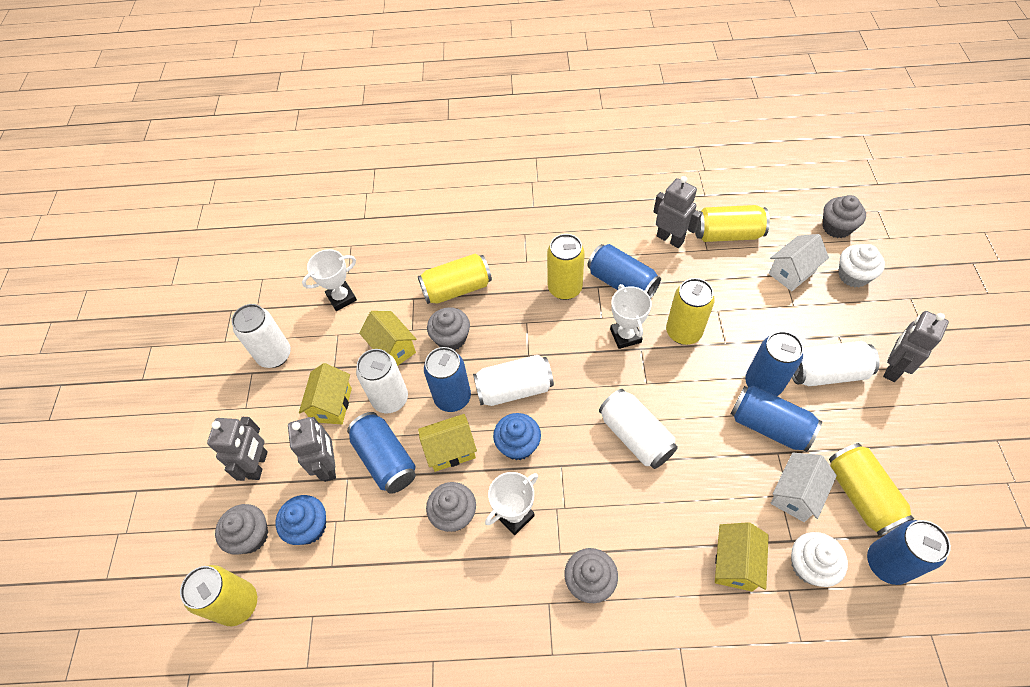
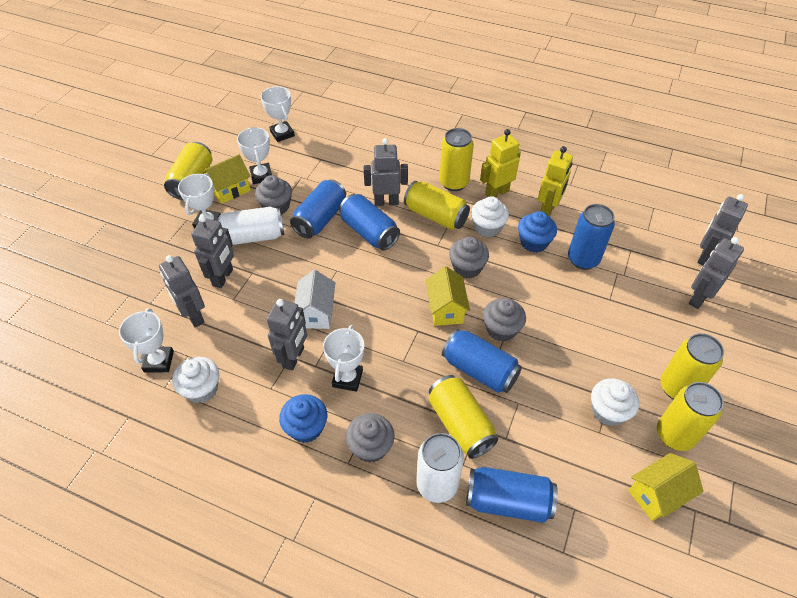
blue can: [347,412,416,494] [424,347,471,412] [587,244,661,298] [731,386,822,452] [745,331,803,396] [867,520,951,585] = 6 -> [290,179,346,239] [339,194,400,250] [442,329,522,393] [466,467,558,523] [568,204,615,270] = 5
grey cupcake: [215,504,268,555] [426,482,476,532] [427,307,470,350] [564,548,618,603] [823,195,866,238] = 5 -> [255,175,292,214] [346,413,395,463] [449,237,489,279] [483,298,526,342] = 4
grey robot: [207,417,268,481] [288,417,336,482] [654,176,702,248] [883,311,949,382] = 4 -> [159,255,205,327] [191,215,234,288] [267,299,307,371] [364,138,408,206] [689,237,744,309] [697,194,748,265] = 6
white can: [231,304,291,368] [356,349,408,413] [473,355,554,406] [599,389,678,469] [792,341,880,386] = 5 -> [215,207,284,245] [416,433,464,503] = 2
white cupcake: [791,532,848,587] [838,244,885,287] = 2 -> [172,357,219,403] [471,196,509,237] [591,378,639,426] = 3
white house: [769,234,829,291] [771,453,837,522] = 2 -> [295,270,335,329] = 1
white trophy: [302,249,357,311] [485,472,538,535] [610,284,652,349] = 3 -> [119,308,174,372] [178,173,221,229] [237,127,272,184] [261,86,295,142] [323,325,364,392] = 5
yellow house: [299,363,352,424] [359,311,416,366] [418,414,477,472] [715,522,769,591] = 4 -> [202,154,251,204] [426,266,470,326] [628,453,704,521] = 3
yellow robot: none = 0 -> [480,129,521,197] [538,146,573,217] = 2

